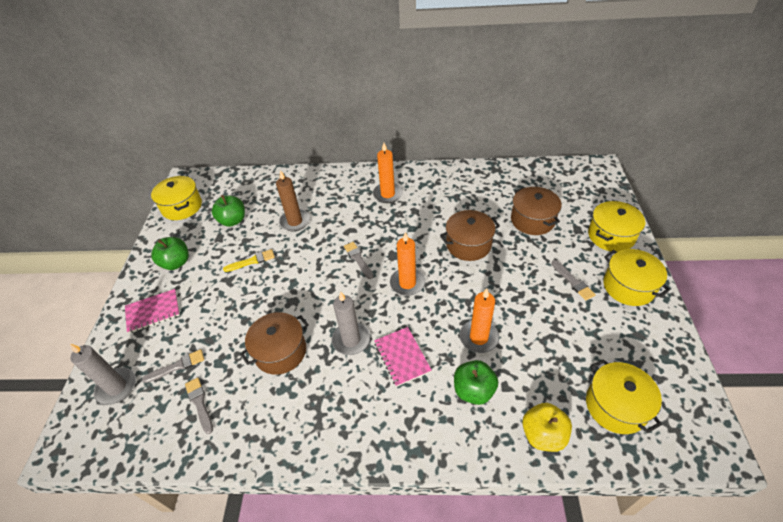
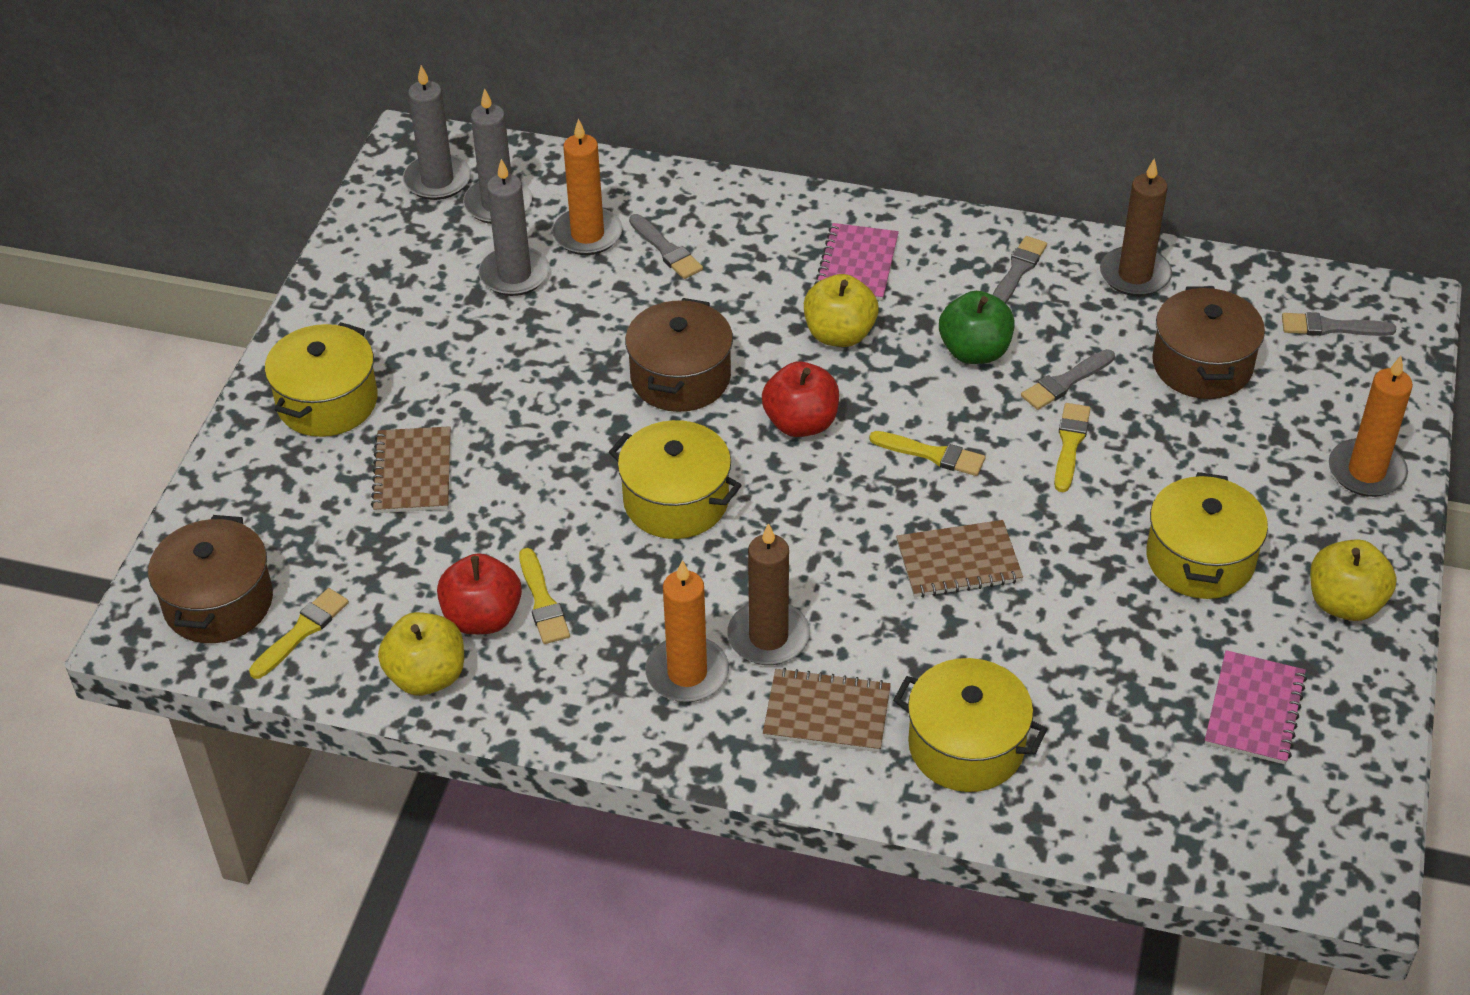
brown candle: [276,170,310,231] = 1 -> [727,523,810,665] [1100,158,1172,296] = 2
brown notebook: none = 0 -> [371,426,450,513] [763,668,891,752] [896,520,1023,598] = 3
green apple: [151,237,189,270] [212,195,245,227] [454,360,498,405] = 3 -> [939,291,1015,364] = 1
grey candle: [70,344,136,405] [332,292,370,355] = 2 -> [403,65,471,200] [463,88,532,224] [479,159,550,296] = 3
red apple: none = 0 -> [437,553,522,634] [762,361,839,437] = 2
yellow apple: [522,403,572,452] = 1 -> [378,612,464,696] [804,274,879,347] [1310,539,1397,621] = 3
yellow brush: [223,249,275,272] = 1 -> [249,588,349,679] [519,548,570,644] [869,431,985,476] [1054,403,1091,492] = 4

